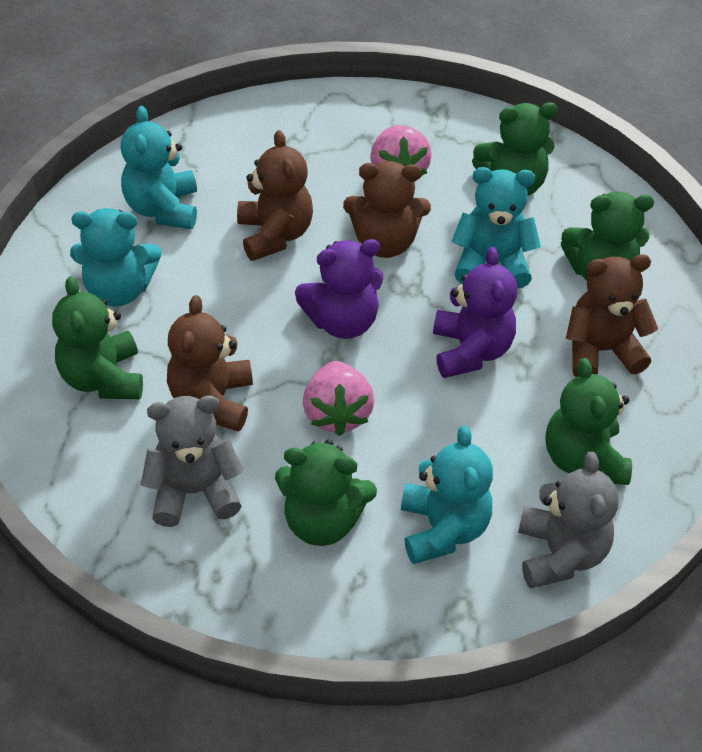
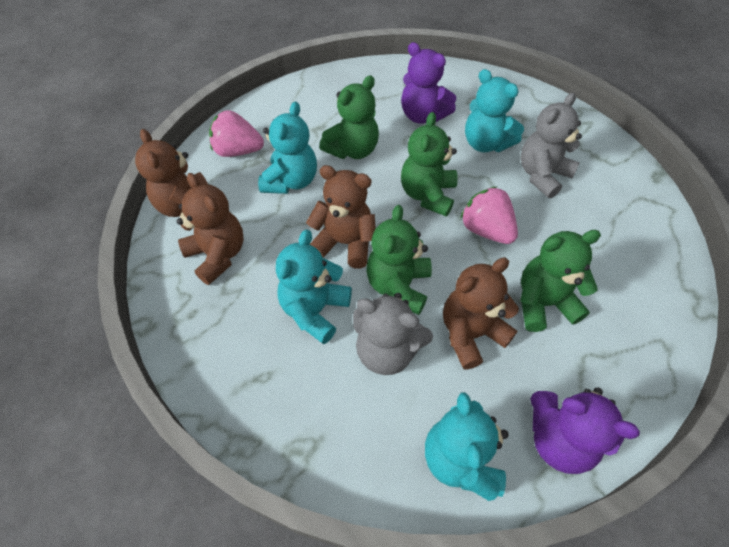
green teddy bear: [52,276,143,399] [275,440,377,546] [472,102,558,196] [546,358,632,485] [561,192,654,281] = 5 -> [319,75,379,159] [366,205,432,315] [401,112,458,217] [520,230,601,332] = 4

